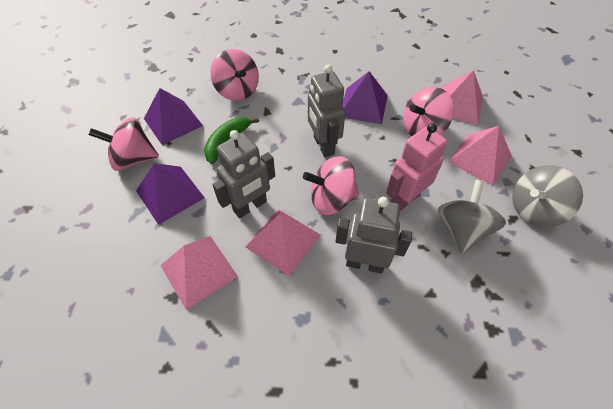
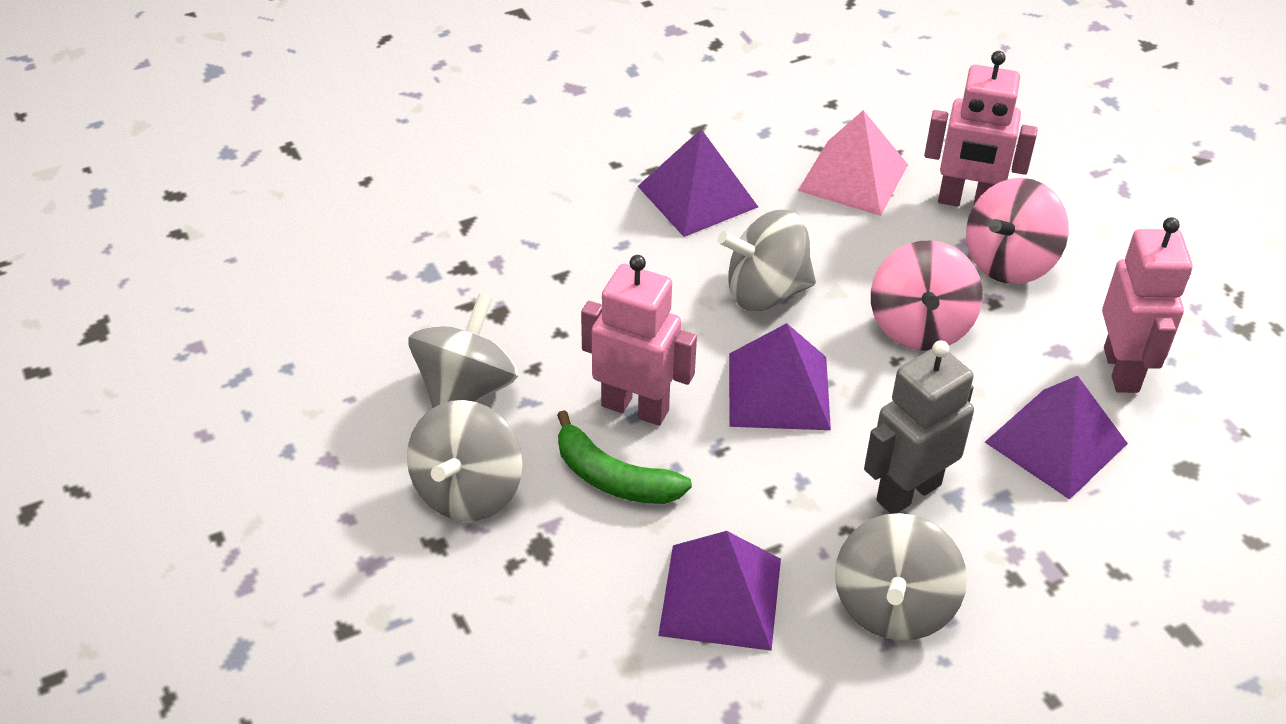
grey robot: [212,130,275,218] [308,64,345,157] [336,197,412,274] = 3 -> [864,340,974,514] = 1
grey spinning top: [438,180,506,254] [512,165,583,227] = 2 -> [407,400,523,521] [408,293,518,408] [718,210,816,311] [835,513,967,641] = 4
pink pyramid: [160,236,238,310] [245,209,321,276] [441,70,483,125] [448,126,512,185] = 4 -> [798,110,908,216] = 1
pink robot: [386,123,448,211] = 1 -> [581,255,697,426] [924,51,1037,206] [1102,217,1192,393] = 3
pink spinning top: [89,117,159,171] [210,49,259,101] [303,156,359,215] [403,87,454,136] = 4 -> [871,241,982,351] [966,178,1069,284] = 2
purple pyramid: [136,163,205,225] [144,88,203,145] [342,71,388,124] = 3 -> [638,129,758,237] [658,531,781,651] [729,323,831,430] [985,376,1128,500] = 4

